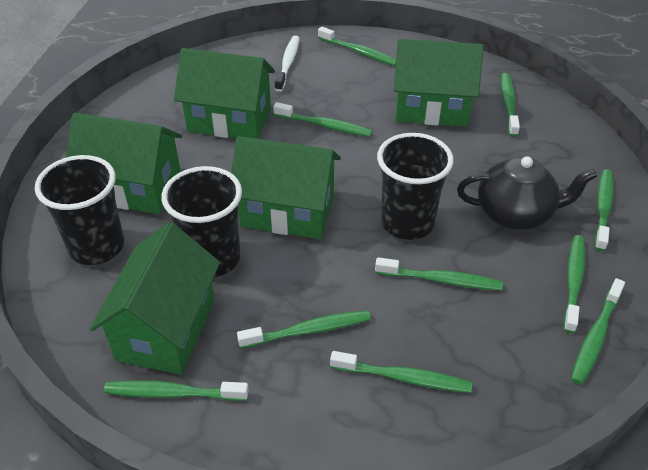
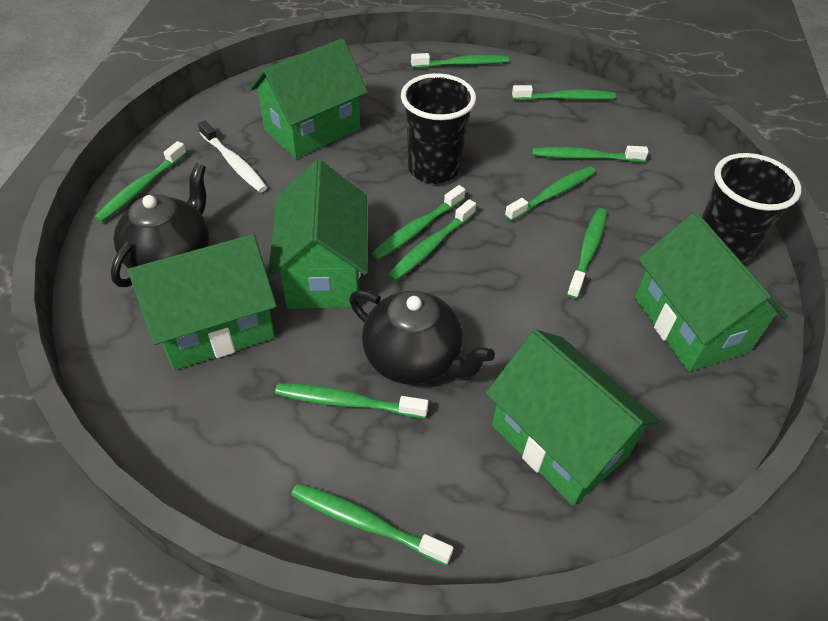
black cup: [35,155,124,265] [162,166,242,277] [377,133,454,240] = 3 -> [401,73,476,184] [702,153,801,266] = 2
black teapot: [457,156,597,230] = 1 -> [111,163,209,287] [349,290,495,385] = 2

